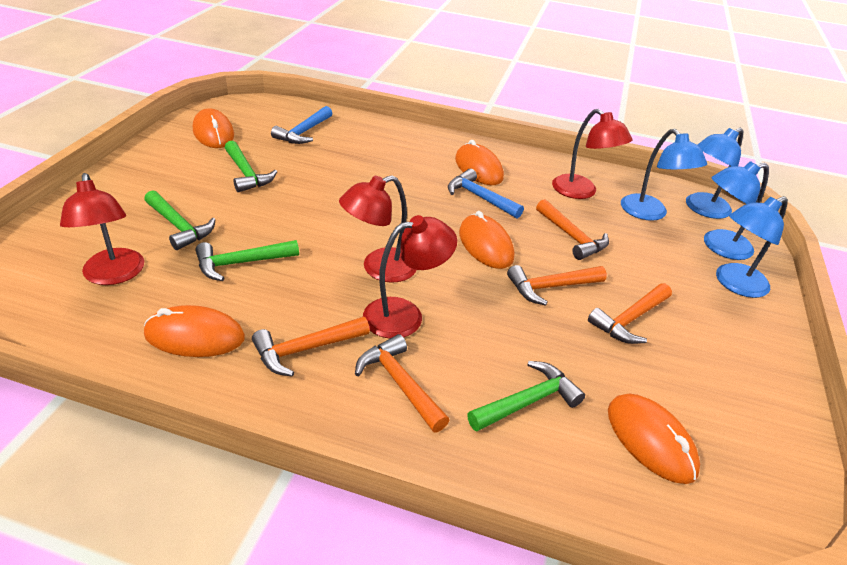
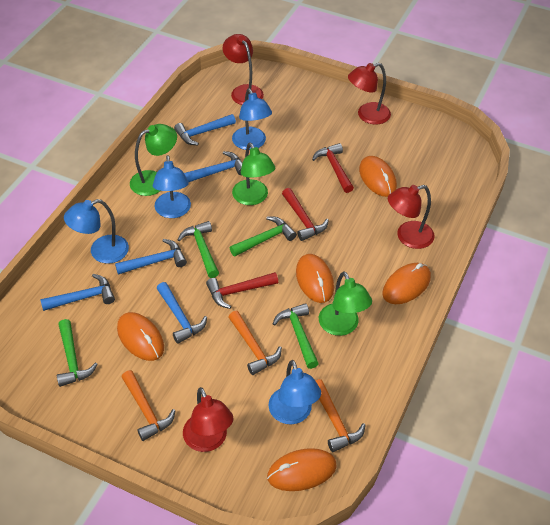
blue hammer: [271,106,332,144] [448,169,524,219] = 2 -> [40,274,115,311] [115,239,187,275] [156,282,207,344] [174,114,236,145] [184,151,242,182] = 5
green lamp: none = 0 -> [130,124,177,196] [232,142,275,205] [319,271,372,336] = 3
orange hammer: [252,317,370,377] [355,334,449,432] [507,265,607,306] [536,199,609,260] [588,283,672,344] = 5 -> [122,370,175,441] [228,311,282,375] [315,379,366,452] = 3
red hammer: none = 0 -> [206,272,278,309] [282,188,329,241] [312,143,354,193] = 3

